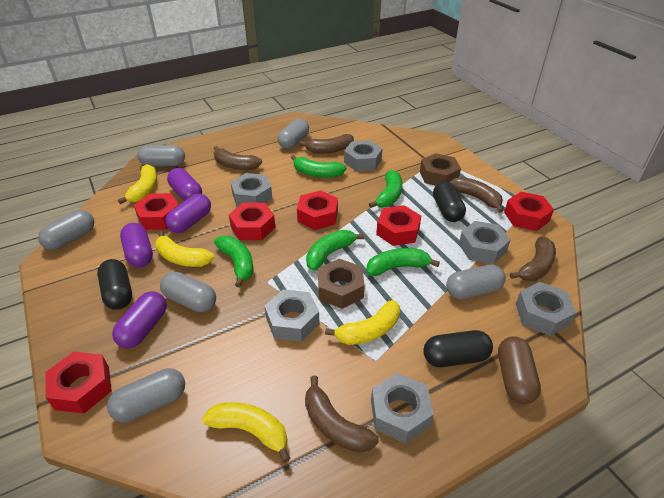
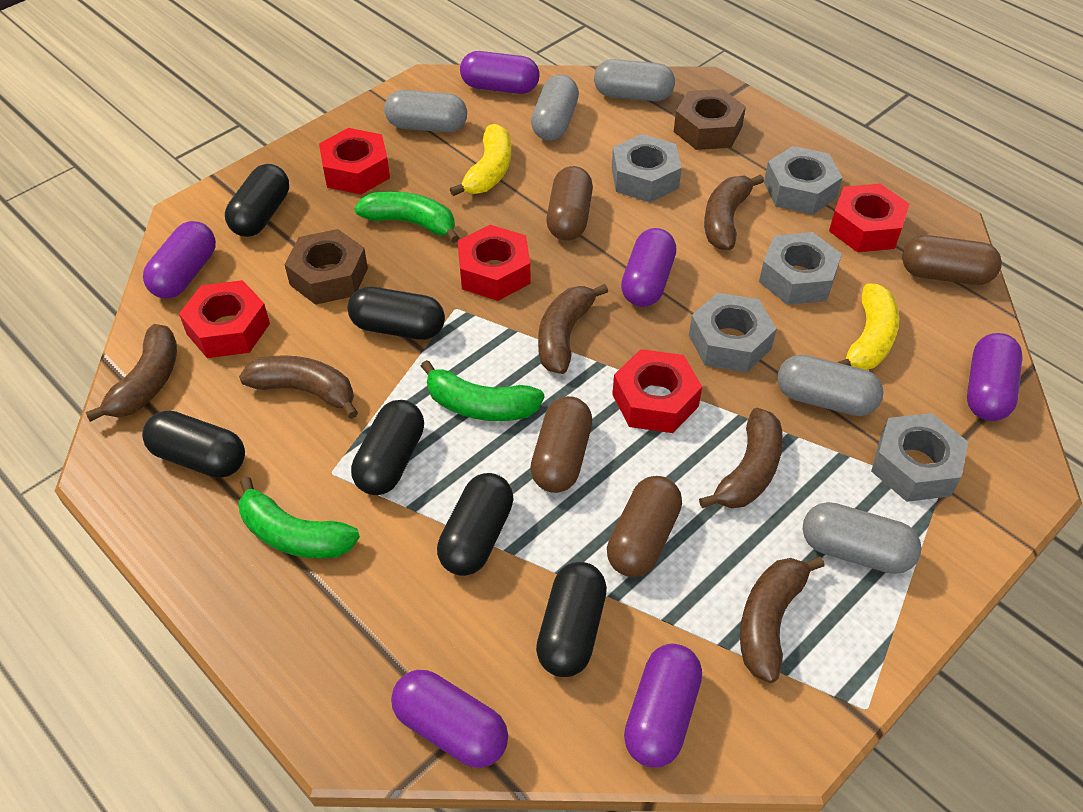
black capsule: [97,259,132,310] [423,330,493,367] [433,182,466,222] = 3 -> [142,410,245,478] [225,164,289,237] [348,287,445,340] [351,400,424,495] [437,473,514,576] [536,562,607,677] = 6
brown banana: [213,146,262,170] [299,134,354,154] [305,376,379,453] [449,177,503,213] [510,237,556,281] = 5 -> [85,324,177,422] [239,355,358,419] [538,284,608,374] [699,408,783,508] [704,174,764,250] [740,556,824,683] = 6
brown capsule: [498,336,541,404] = 1 -> [530,396,592,493] [546,166,593,241] [607,476,682,577] [902,235,1002,285] = 4
green banana: [214,236,254,287] [291,155,346,178] [306,230,364,271] [366,248,440,276] [369,170,402,208] = 5 -> [238,477,360,559] [354,191,459,243] [421,360,544,421] = 3
grey capsule: [38,210,94,250] [107,368,185,422] [137,145,185,167] [160,272,216,312] [277,118,309,149] [446,265,506,299] = 6 -> [384,90,467,132] [531,75,579,141] [594,59,675,101] [777,355,884,416] [803,502,922,574] = 5
grey nut: [231,173,272,206] [264,289,319,342] [344,140,383,171] [371,373,434,444] [459,221,511,264] [516,282,576,336] = 6 -> [612,134,682,202] [689,293,777,373] [759,232,842,305] [764,146,843,215] [871,413,968,502] = 5
purple capsule: [112,291,167,348] [120,223,153,268] [165,194,211,233] [167,168,202,201] = 4 -> [143,221,216,299] [391,670,508,768] [460,51,539,94] [621,228,676,307] [624,644,702,767] [967,333,1023,421] = 6
red nut: [45,352,112,414] [134,193,178,230] [229,203,275,240] [297,190,338,230] [376,205,421,246] [504,192,554,231] = 6 -> [179,280,270,358] [319,128,390,195] [458,225,531,301] [612,349,702,433] [829,184,909,252] = 5
yellow banana: [118,164,157,204] [155,231,214,267] [202,402,290,463] [325,300,400,345] = 4 -> [450,124,511,196] [837,283,900,370] = 2

